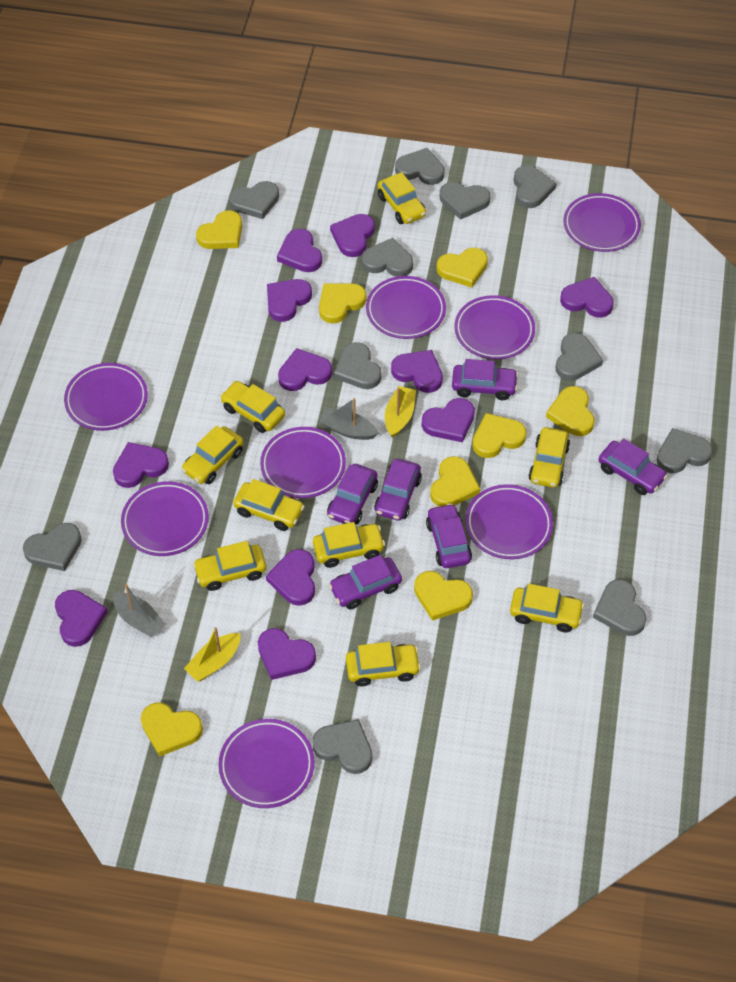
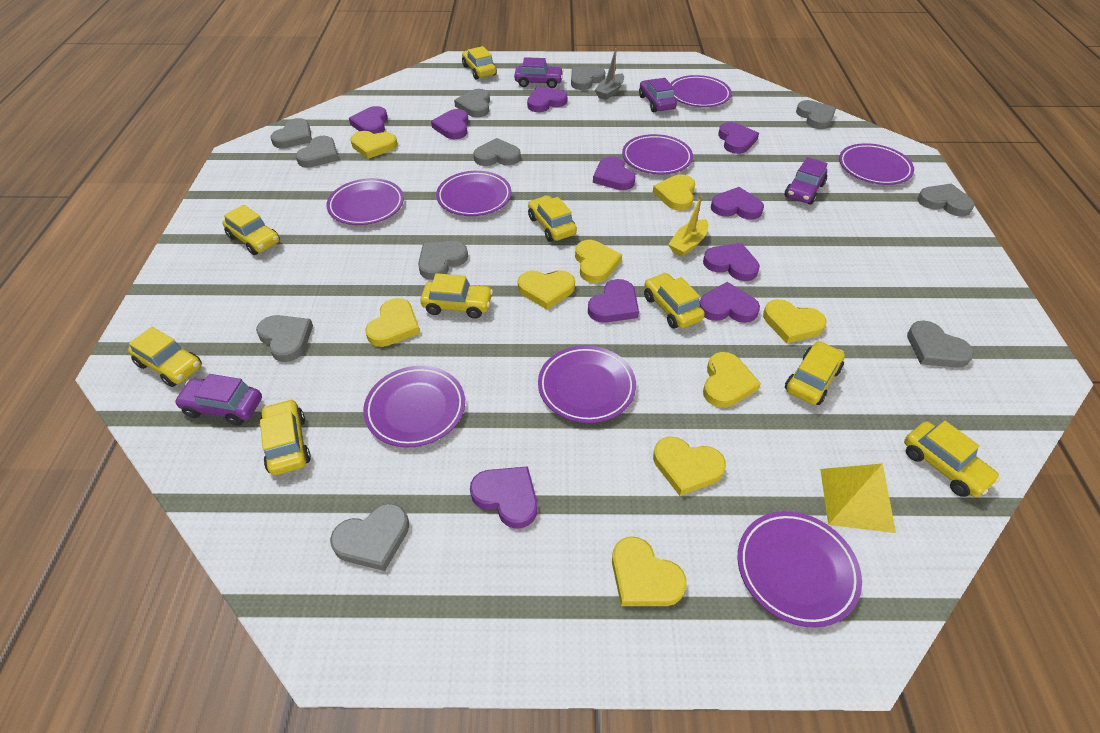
grey boat: [113,584,166,637] [319,398,379,440] = 2 -> [595,48,624,100] = 1
purple car: [327,464,378,524] [329,555,402,610] [374,459,422,521] [426,503,472,568] [452,359,518,400] [599,439,668,495] = 6 -> [174,374,262,426] [514,57,564,88] [639,78,677,112] [784,157,828,205] = 4
purple heart: [55,590,108,647] [113,442,169,488] [258,628,316,680] [266,549,315,606] [267,279,312,322] [277,229,322,272] [278,348,332,391] [330,214,375,257] [391,350,443,393] [422,398,475,443] [560,277,614,318] = 11 -> [349,106,388,134] [431,109,469,139] [470,466,537,528] [527,87,567,112] [588,279,639,323] [593,156,635,190] [700,282,760,323] [703,243,760,281] [711,187,764,220] [718,122,759,154] = 10
yellow boat: [184,627,241,682] [385,386,416,438] = 2 -> [668,195,709,257] = 1
yellow heart: [141,703,203,757] [196,210,242,249] [319,283,366,323] [414,571,473,621] [430,456,480,507] [437,248,488,288] [472,413,527,458] [546,386,594,436] = 8 -> [350,131,397,159] [365,298,420,347] [518,270,575,310] [575,240,622,283] [612,536,687,606] [653,174,695,211] [653,437,726,496] [703,352,761,408] [763,299,827,344] = 9
yellow pyramid: none = 0 -> [820,463,896,533] = 1

